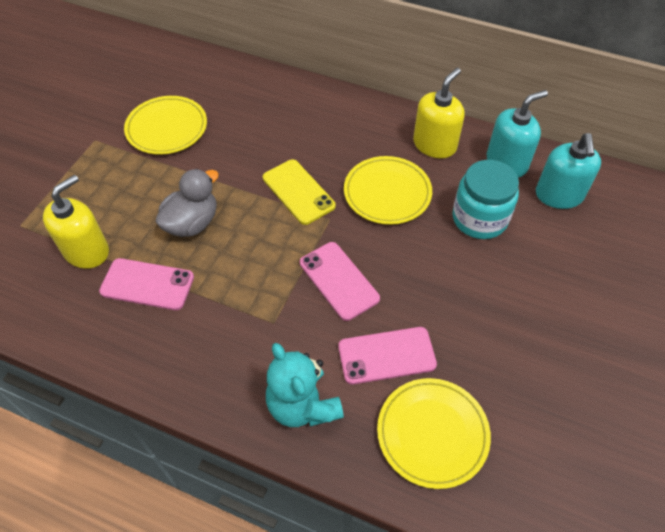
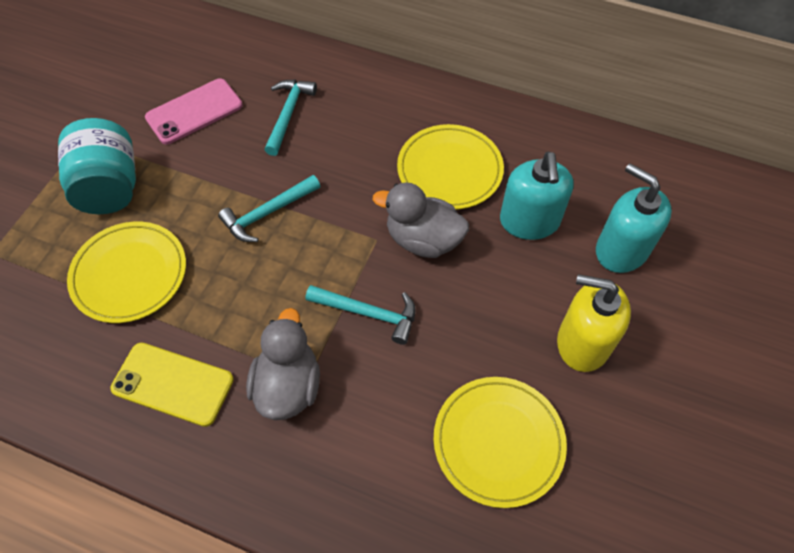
grey duck: [155,169,219,237] = 1 -> [246,308,320,420] [373,182,469,258] = 2
pink phone: [99,258,194,310] [300,242,380,321] [338,327,437,385] = 3 -> [145,78,243,145] = 1
turquoise hammer: none = 0 -> [218,175,320,242] [264,80,317,156] [306,285,416,345] = 3
turquoise teddy bear: [266,343,344,427] = 1 -> none = 0
yellow soap dispenser: [43,175,109,269] [413,68,465,158] = 2 -> [557,274,631,372] = 1

